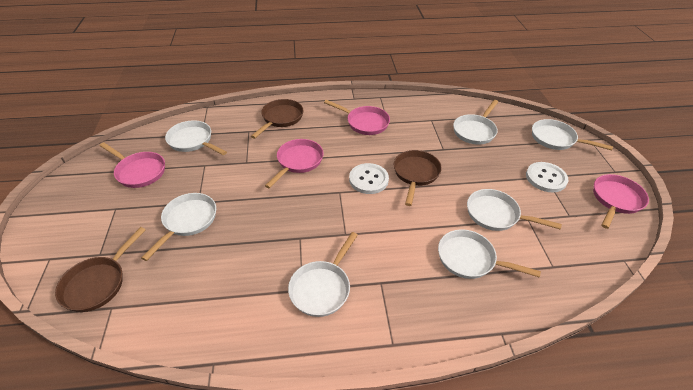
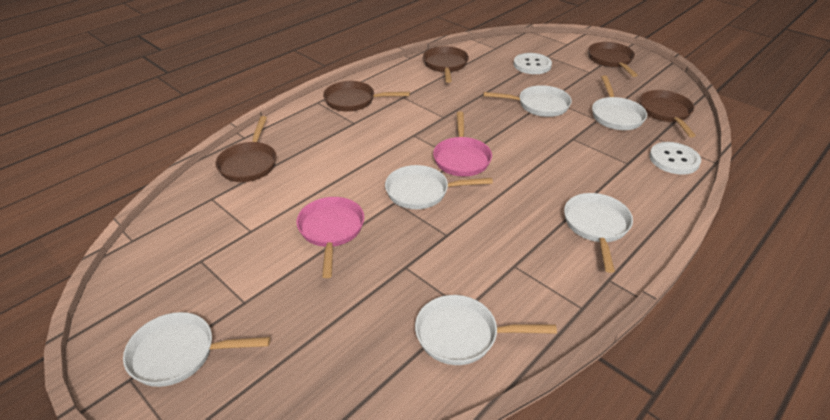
brown pan: [55,227,145,312] [251,99,304,139] [393,150,442,206] = 3 -> [215,116,276,182] [323,81,410,112] [423,46,469,83] [588,42,638,77] [639,90,696,137] = 5
pink pan: [99,142,165,188] [265,139,324,188] [324,100,390,135] [593,174,649,229] = 4 -> [297,197,364,278] [433,111,492,177] = 2
white pan: [141,193,216,261] [165,120,227,155] [288,232,358,317] [438,229,541,279] [453,100,498,145] [467,189,562,231] [532,119,613,150] = 7 -> [123,312,270,387] [385,165,493,209] [415,295,557,365] [483,85,572,117] [564,193,633,273] [592,75,647,130] = 6

